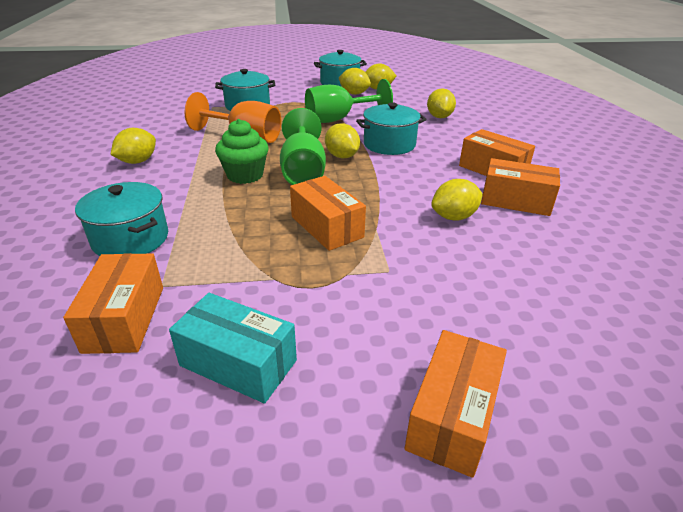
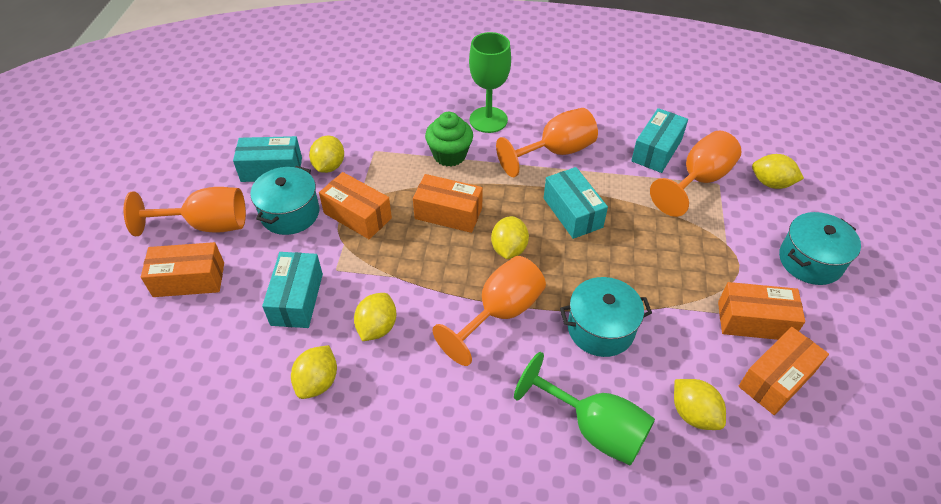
orange goblet: [185,92,281,143] = 1 -> [123,187,246,236] [432,256,546,366] [496,108,598,177] [650,131,742,217] = 4
turquoise box: [169,293,297,404] = 1 -> [233,136,302,182] [262,252,323,328] [544,167,608,239] [631,108,688,173] = 4
turquoise pot: [75,182,168,256] [215,69,275,111] [314,50,367,87] [356,102,427,155] = 4 -> [250,166,319,235] [560,277,652,357] [779,212,861,285] = 3

